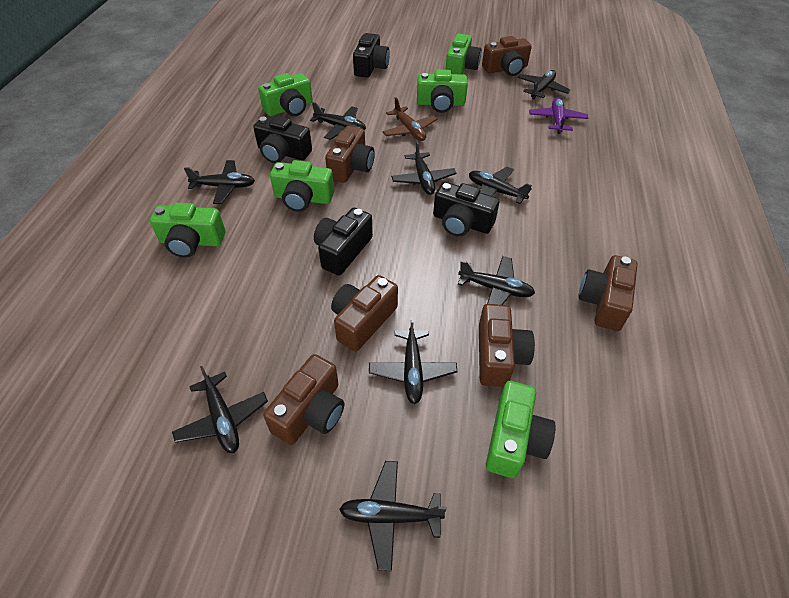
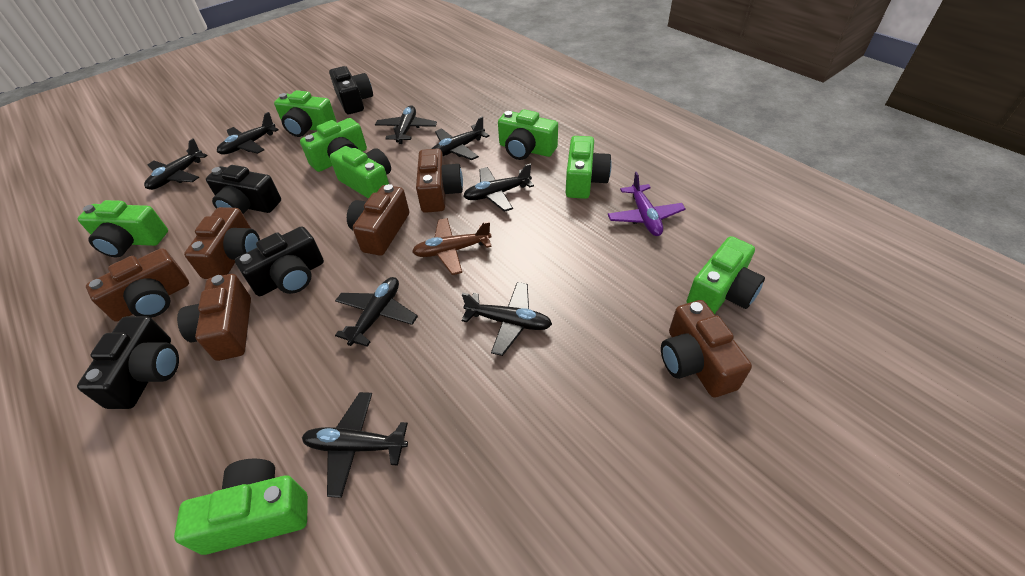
black plane: [172,366,268,453] [184,160,255,204] [310,102,366,140] [339,461,447,571] [369,317,457,404] [391,141,456,195] [458,256,535,305] [469,167,532,204] [518,70,571,99] = 9 -> [144,139,208,190] [217,112,278,155] [302,392,408,498] [335,277,418,347] [375,105,437,144] [432,117,490,160] [461,282,552,356] [463,163,534,212] = 8
green camera: [150,203,225,258] [258,73,313,116] [270,160,334,212] [417,69,468,113] [445,34,481,74] [486,381,556,478] = 6 -> [78,200,168,257] [174,459,308,555] [274,90,337,137] [300,118,367,172] [330,146,391,199] [498,109,558,160] [566,136,612,199] [687,236,765,314] = 8

